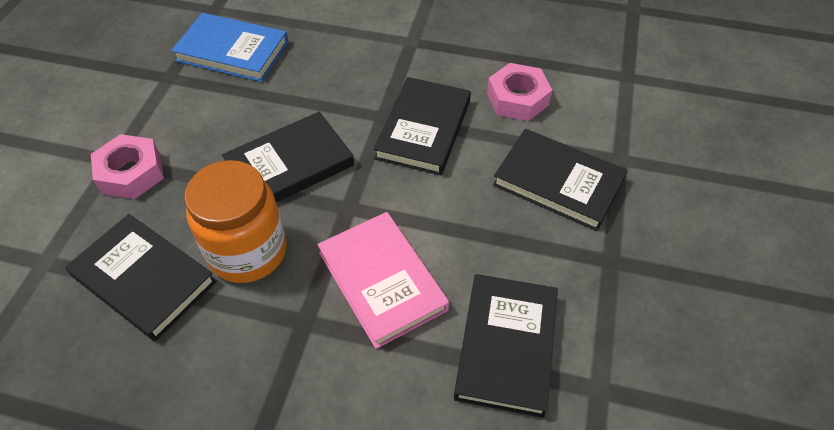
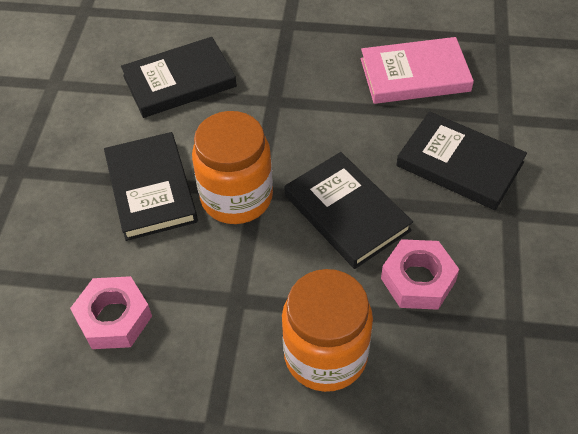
black book: [65,214,217,341] [222,112,354,202] [373,77,471,175] [454,274,558,418] [493,129,628,231] = 5 -> [104,132,198,241] [121,37,237,118] [285,152,413,269] [396,111,527,210] = 4
blue book: [171,13,288,82] = 1 -> none = 0
orange jar: [184,160,287,283] = 1 -> [192,111,273,224] [282,269,373,392] = 2

